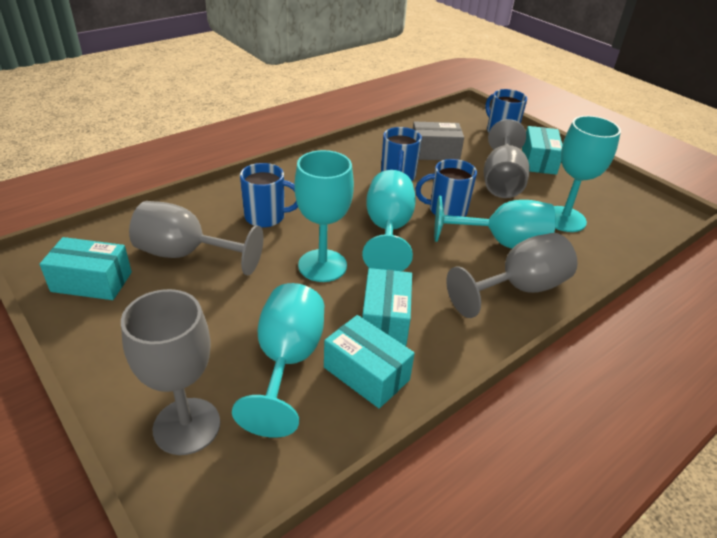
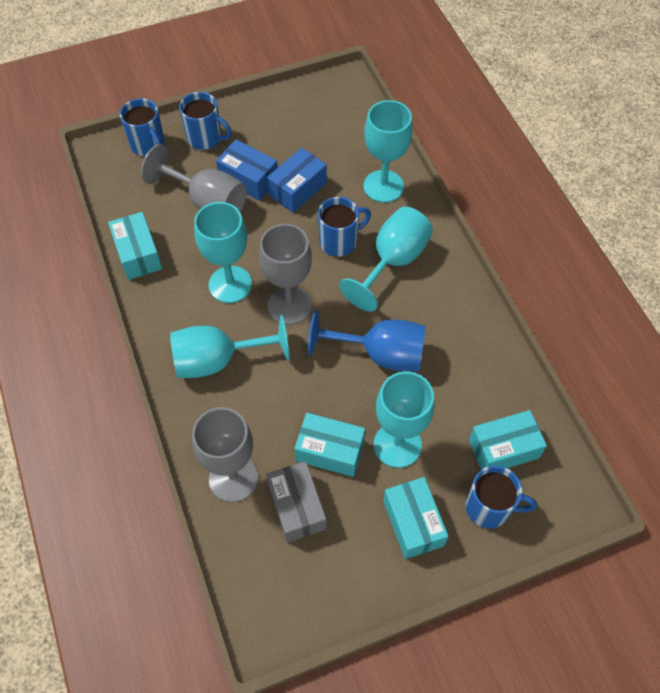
blue box: none = 0 -> [216,139,278,201] [267,148,327,213] = 2
blue goblet: none = 0 -> [308,310,426,371] = 1
grey goblet: [121,289,220,455] [129,201,263,275] [446,233,578,318] [484,119,530,198] = 4 -> [141,144,247,212] [192,407,258,502] [259,224,312,325] = 3

